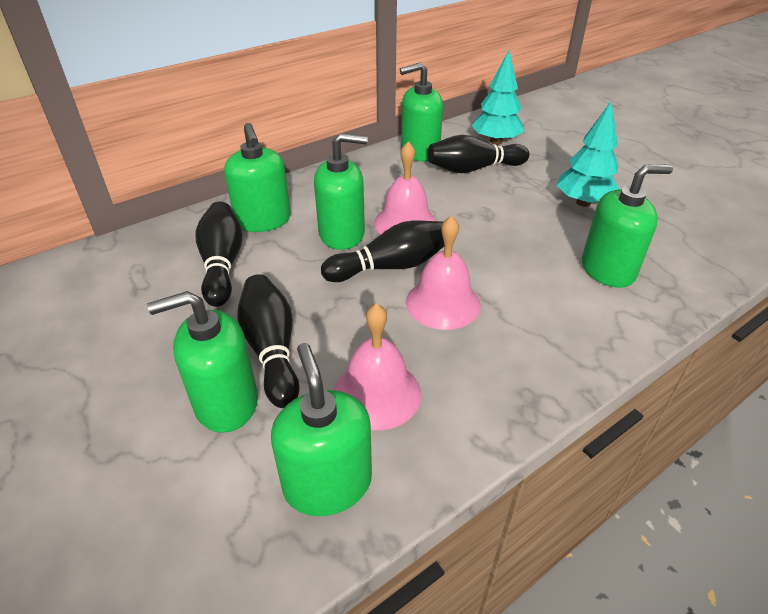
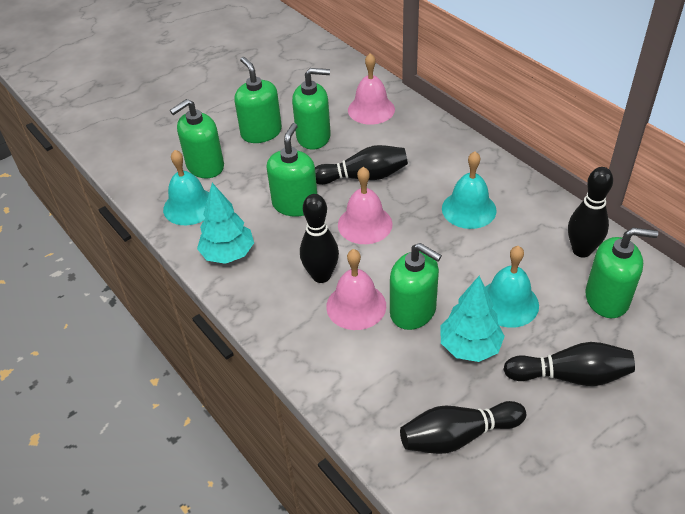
black bowling pin: [196,201,243,307] [237,274,300,408] [321,221,444,282] [428,135,529,173] = 4 -> [300,194,339,283] [315,145,408,185] [400,401,526,454] [503,342,635,386] [568,167,613,258] = 5
turquoise bell: none = 0 -> [163,150,209,225] [442,151,497,229] [485,246,539,328] = 3

